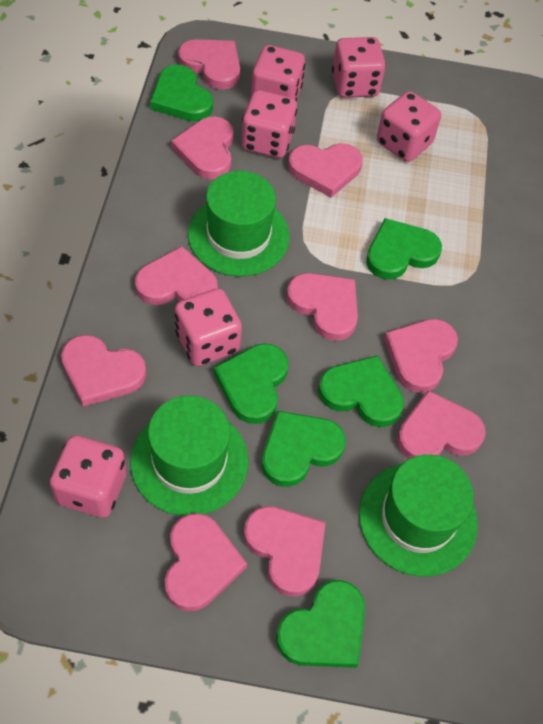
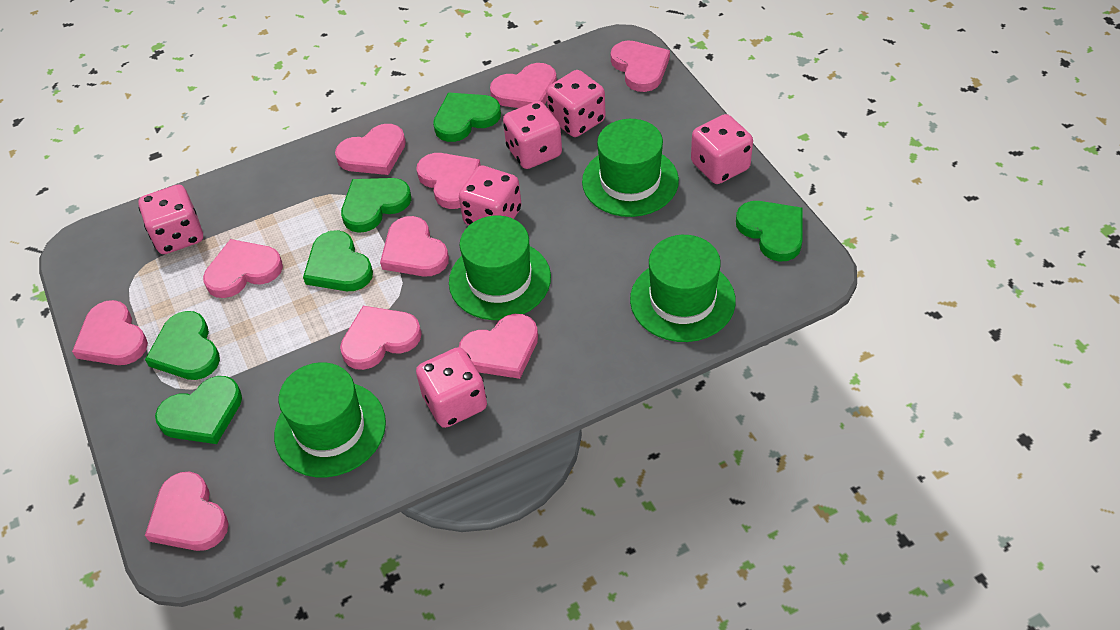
green hat: [130,395,249,516] [188,171,290,277] [359,454,478,577] = 3 -> [274,362,386,477] [449,216,551,320] [582,119,679,217] [630,235,736,342] = 4

